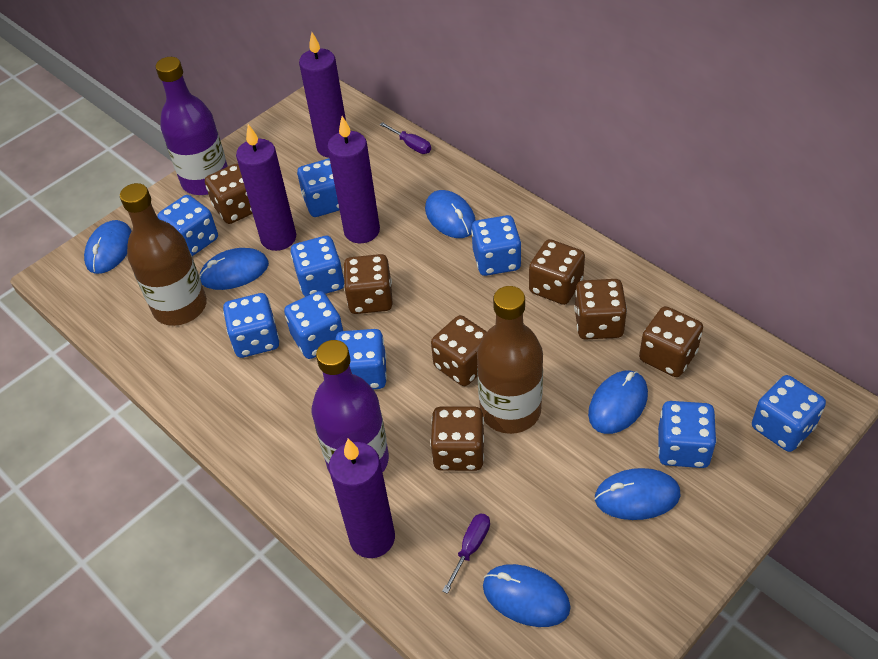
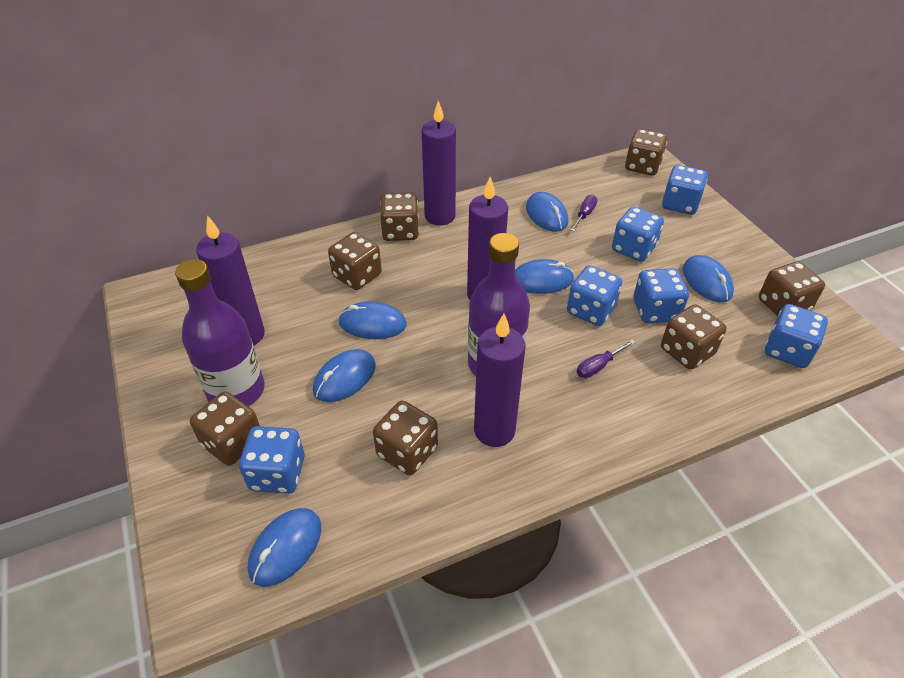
blue dice: [157,195,218,256] [223,293,279,358] [284,291,343,359] [291,236,344,297] [297,158,339,217] [336,329,387,389] [471,215,521,276] [658,401,716,468] [752,375,826,452] = 9 -> [239,426,305,494] [567,265,622,326] [612,206,664,262] [633,268,689,323] [662,165,708,215] [765,304,828,368] = 6
brown bottle: [120,183,207,326] [477,286,543,434] = 2 -> none = 0

